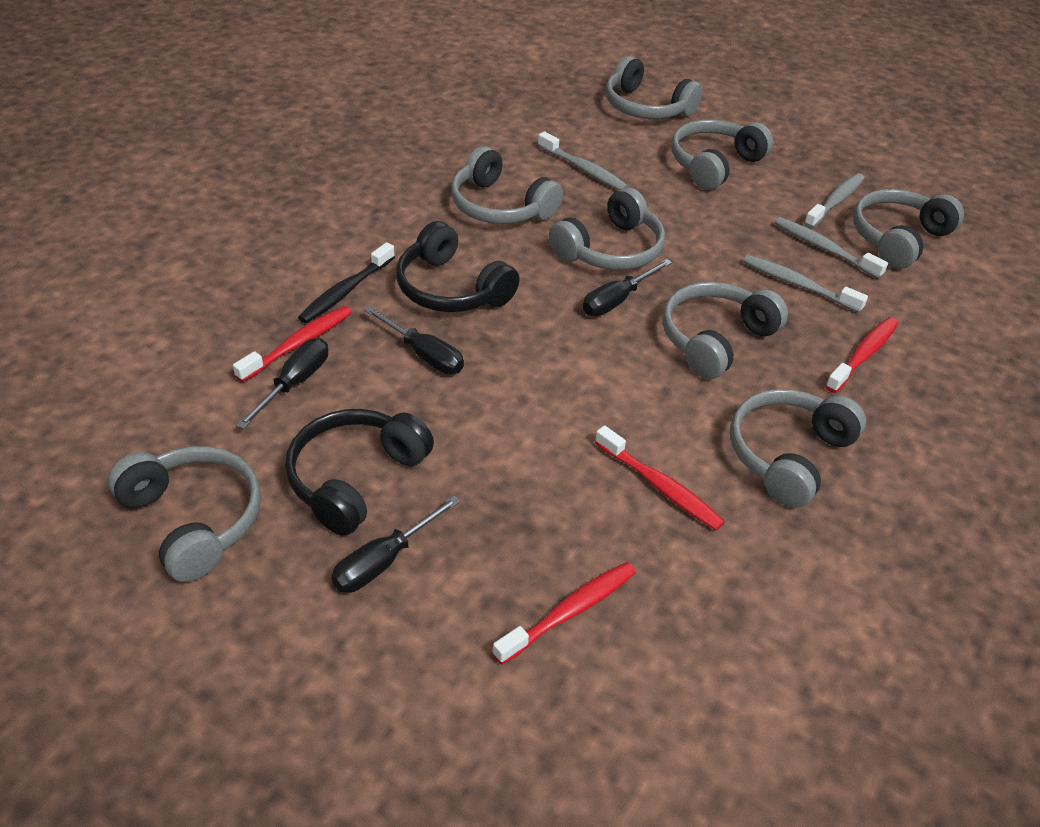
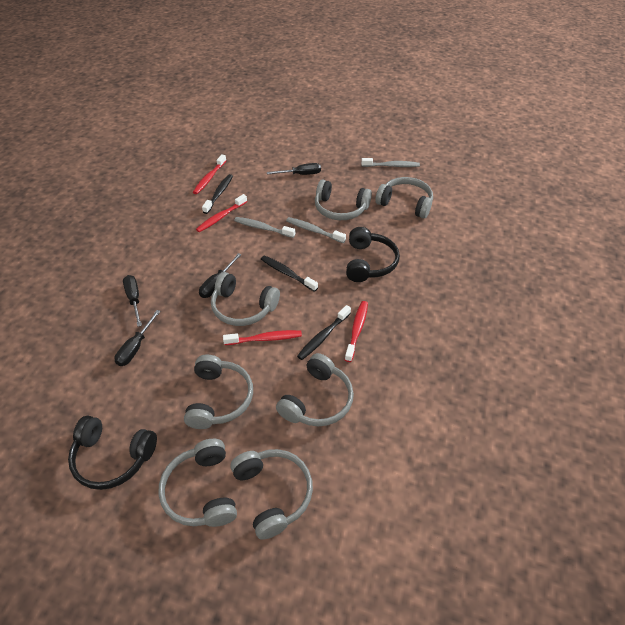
black toothbrush: [298,242,395,323] = 1 -> [202,174,233,214] [261,256,318,292] [297,305,351,360] = 3
grey headphones: [108,446,261,582] [451,146,563,224] [549,188,665,270] [606,56,703,119] [663,282,788,379] [671,119,773,190] [730,389,866,508] [853,189,964,269] = 8 -> [158,439,237,527] [184,354,253,429] [211,272,280,326] [230,449,313,540] [276,353,354,426] [315,179,372,220] [375,177,433,218] = 7
grey toothbrush: [538,131,628,190] [743,255,868,313] [775,217,888,279] [804,173,865,228] = 4 -> [234,217,295,238] [286,217,346,243] [361,158,420,167] = 3

